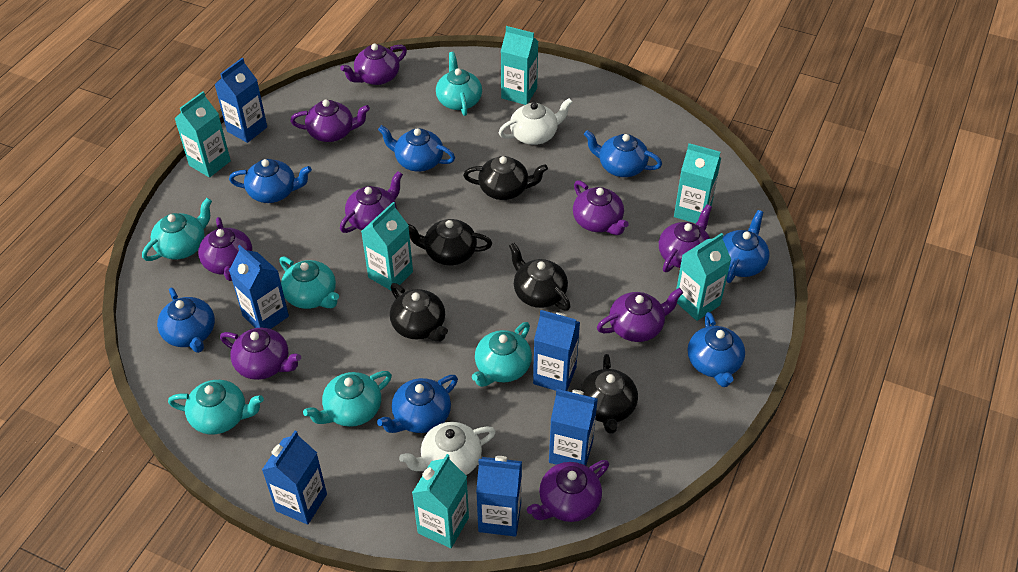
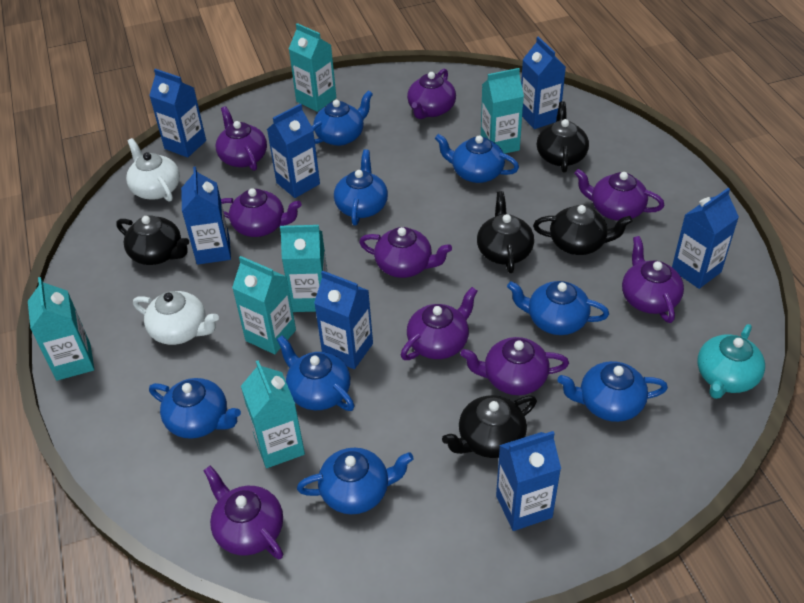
blue carton: [214,58,267,143] [229,245,289,329] [262,431,327,525] [476,456,522,537] [533,310,580,391] [549,389,598,466] = 6 -> [149,69,206,158] [181,166,231,265] [267,104,320,198] [314,271,373,369] [496,431,561,531] [521,36,566,129] [672,188,739,289] = 7
blue teapot: [157,287,215,353] [229,159,312,203] [377,375,458,433] [378,125,455,172] [584,130,662,177] [688,312,745,387] [723,210,769,283] = 7 -> [149,378,241,439] [277,335,355,411] [297,448,414,514] [312,90,373,146] [334,149,388,225] [435,134,519,183] [507,281,609,335] [557,361,668,422] = 8
turquoise teapot: [142,198,212,261] [168,380,264,434] [279,256,339,309] [303,371,392,427] [436,52,482,116] [472,322,532,387] = 6 -> [697,324,765,399] = 1

